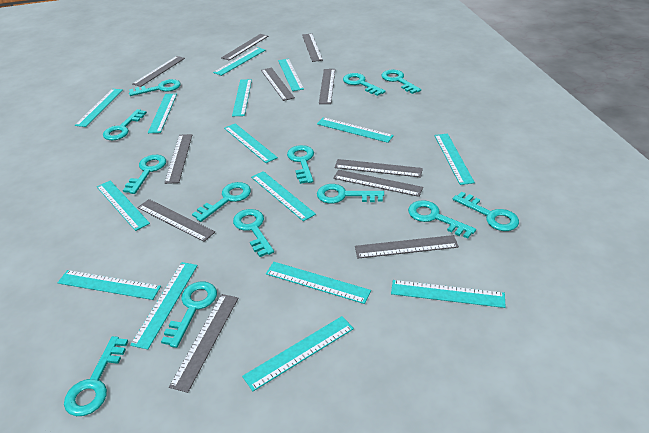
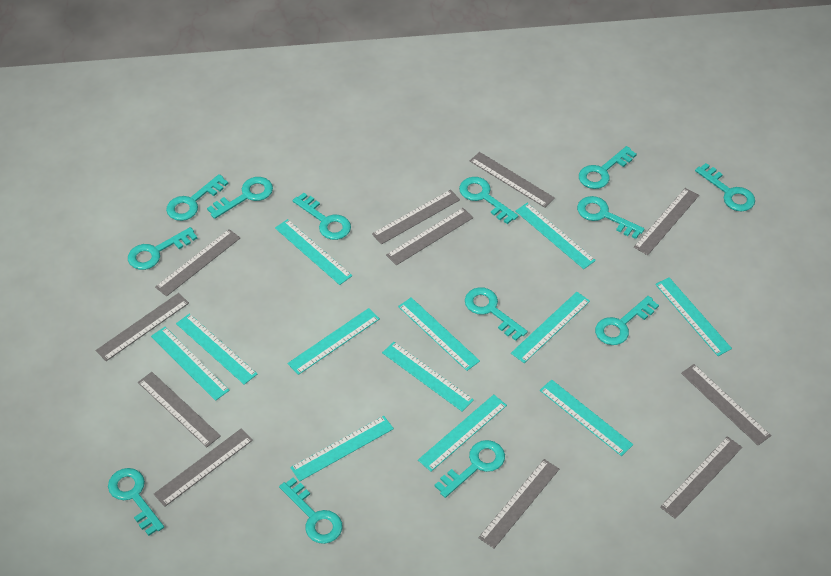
turquoise ruler: [57,270,161,300] [75,89,123,127] [97,181,150,231] [130,262,198,349] [148,94,177,133] [213,47,265,76] [224,123,278,163] [232,79,252,116] [242,316,354,391] [251,171,316,221] [266,262,371,304] [278,59,304,91] [317,117,394,143] [391,280,506,308] [434,134,475,185] = 15 -> [151,327,230,401] [176,314,257,385] [275,219,352,285] [287,308,380,375] [290,416,394,481] [382,342,474,411] [398,297,480,371] [418,394,507,472] [511,292,590,363] [515,203,596,269] [540,380,633,456] [655,277,732,356] = 12

